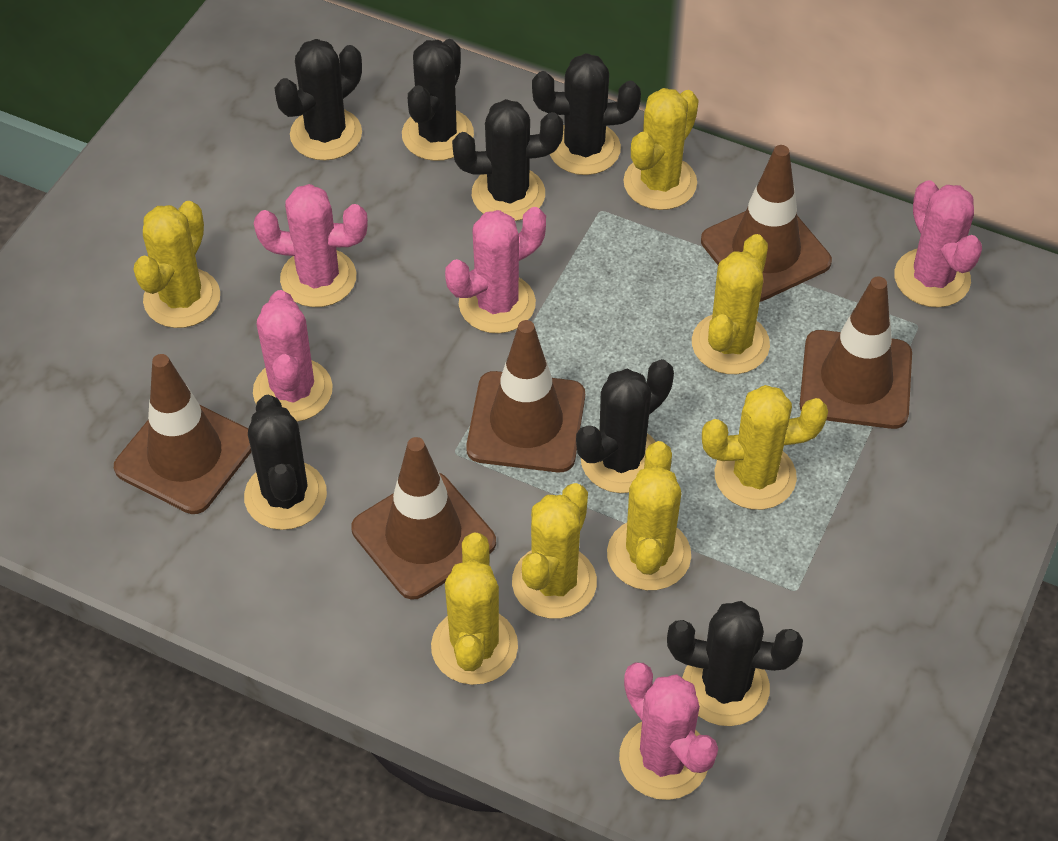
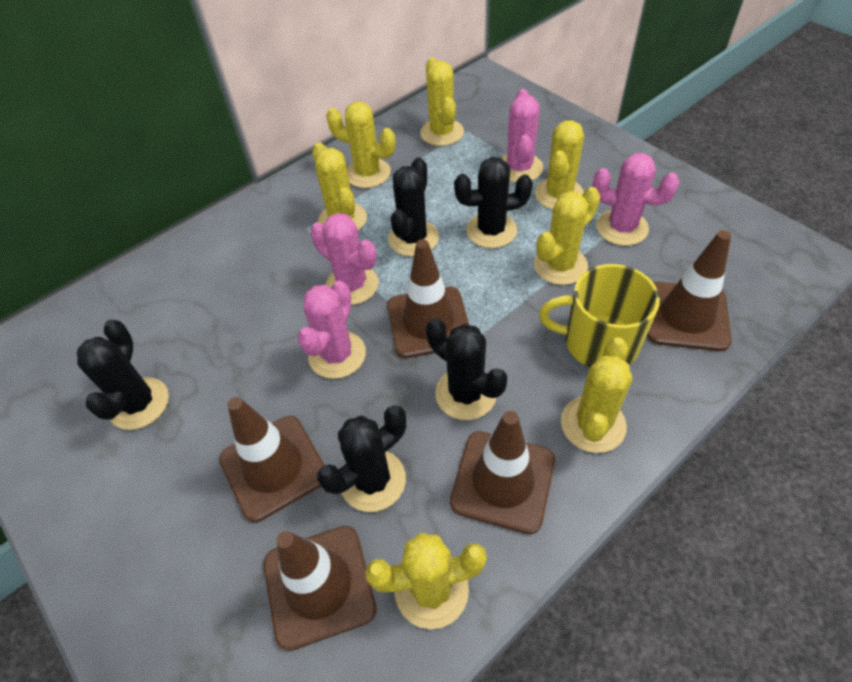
black cactus: [244,395,327,530] [274,39,362,161] [402,39,474,161] [452,99,564,221] [532,53,641,175] [576,359,674,493] [667,601,803,726] = 7 -> [77,320,169,430] [317,405,406,512] [388,157,439,257] [426,318,507,420] [454,157,533,248] = 5
pink cactus: [253,290,333,422] [254,184,368,307] [445,207,546,333] [619,662,718,800] [894,180,982,308] = 5 -> [297,281,366,379] [310,213,379,305] [502,89,543,183] [593,153,679,246] = 4
yellow mug: none = 0 -> [539,264,660,367] = 1

